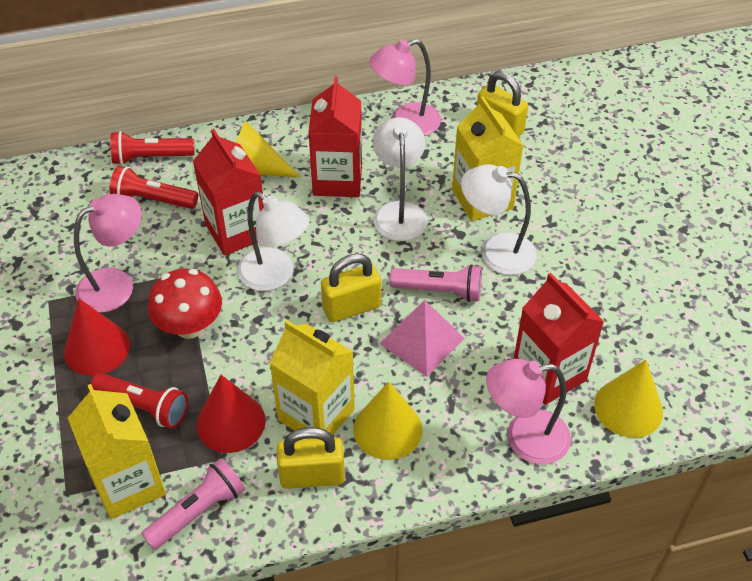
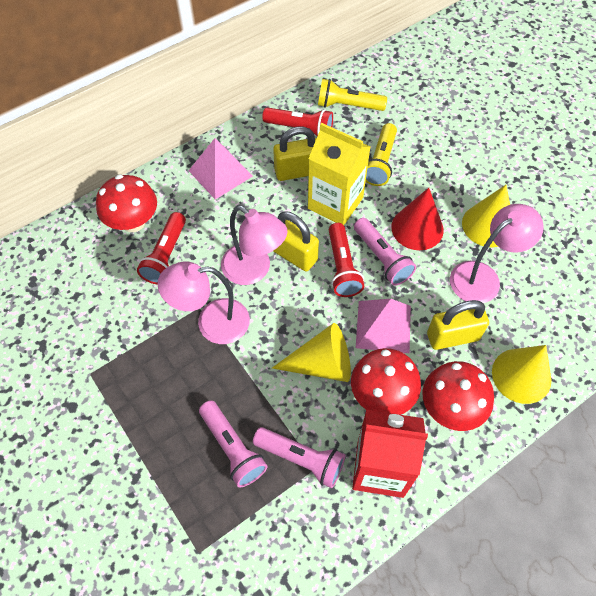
pink flashlight: [142,458,245,550] [390,264,482,302] = 2 -> [199,400,267,487] [253,427,345,488] [354,218,416,286] = 3
pink pyramid: [380,300,465,377] = 1 -> [189,138,253,199] [356,299,411,353] = 2
red carton: [193,129,264,256] [308,76,362,197] [514,273,604,405] = 3 -> [352,410,428,498] = 1
red cone: [64,298,130,376] [196,375,266,453] = 2 -> [391,188,444,250] = 1
red mushroom: [148,269,222,339] = 1 -> [96,175,157,232] [351,348,421,415] [422,361,494,431] = 3
white lamp: [237,192,309,291] [373,117,427,241] [461,164,537,275] = 3 -> none = 0
yellow carton: [68,384,166,519] [269,320,355,439] [452,96,524,221] = 3 -> [308,123,370,225] = 1
yellow flashlight: none = 0 -> [318,79,387,111] [366,123,397,186] = 2

